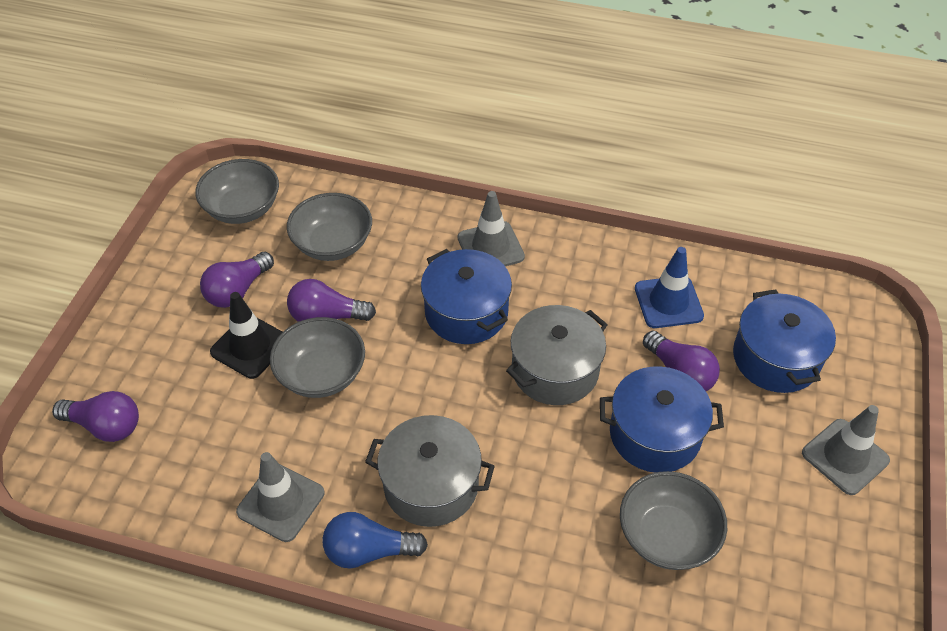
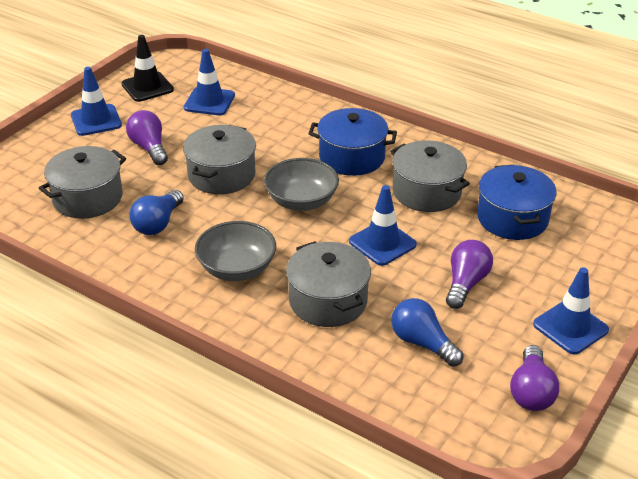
blue light bulb: [323,512,428,568] = 1 -> [130,190,184,235] [391,298,464,367] = 2
blue pot: [421,249,512,344] [600,366,724,473] [733,289,836,393] = 3 -> [308,108,397,176] [477,165,556,240] = 2
blue traffic cone: [635,247,704,328] = 1 -> [71,67,122,136] [184,49,235,115] [349,185,417,266] [533,267,609,354] = 4
grey bowl: [195,159,279,224] [270,317,365,398] [287,193,372,261] [620,471,727,570] = 4 -> [195,221,276,281] [264,158,339,211] = 2
grey pot: [365,415,495,527] [506,305,608,405] = 2 -> [39,146,126,219] [183,125,256,194] [286,241,371,327] [390,140,470,212] = 4
grey traffic cone: [236,452,324,542] [458,191,525,266] [802,405,890,495] = 3 -> none = 0
purple light bulb: [52,391,139,442] [200,252,274,308] [287,279,376,322] [643,331,720,391] = 4 -> [126,110,168,165] [446,240,493,309] [510,345,559,411] = 3

